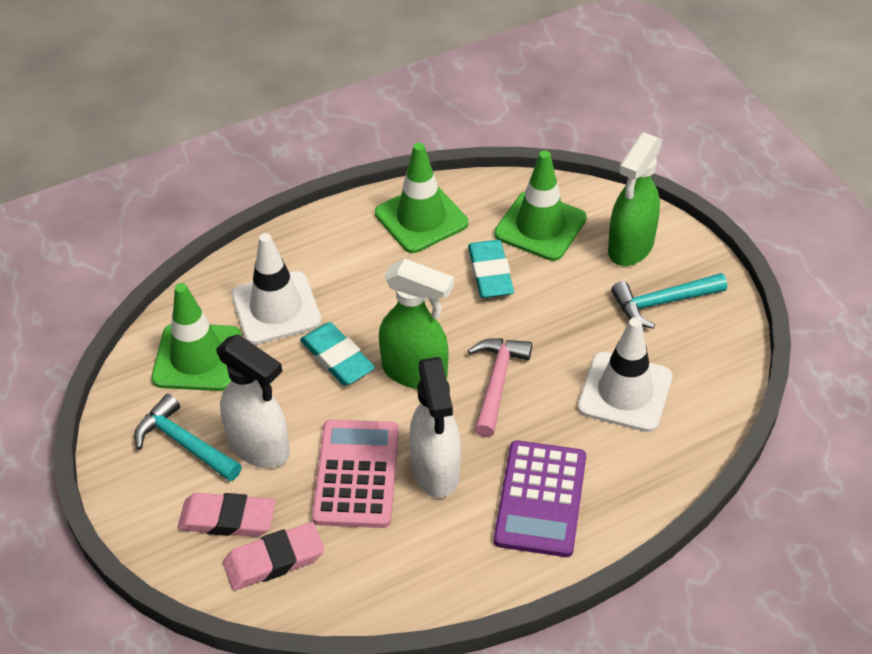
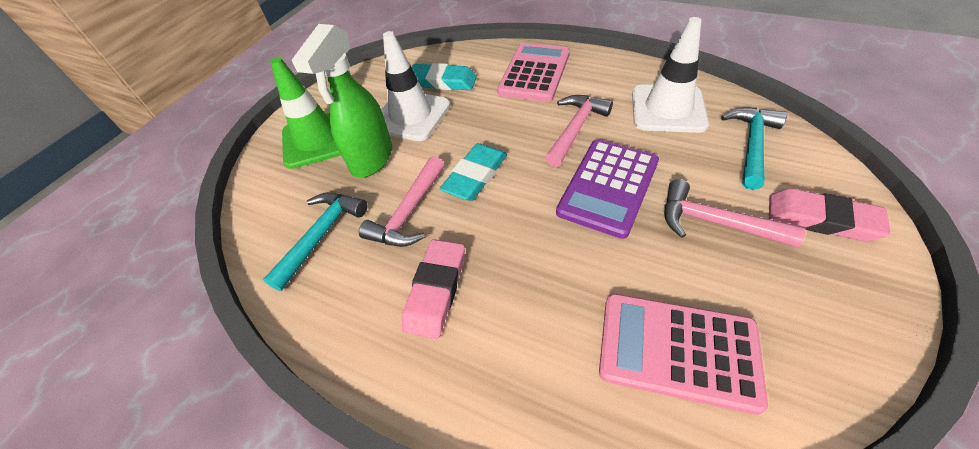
green spray bottle: [379,259,454,389] [608,132,662,266] = 2 -> [292,24,392,177] = 1
green traffic cone: [151,283,242,391] [375,143,468,253] [494,150,587,261] = 3 -> [270,57,341,169] = 1
pink calculator: [312,420,399,528] = 1 -> [497,43,570,102] [599,294,768,415] = 2
pink hammer: [468,338,532,437] = 1 -> [359,156,444,247] [545,95,613,167] [664,179,806,247] = 3
white spray bottle: [216,334,290,468] [409,357,461,498] = 2 -> none = 0

